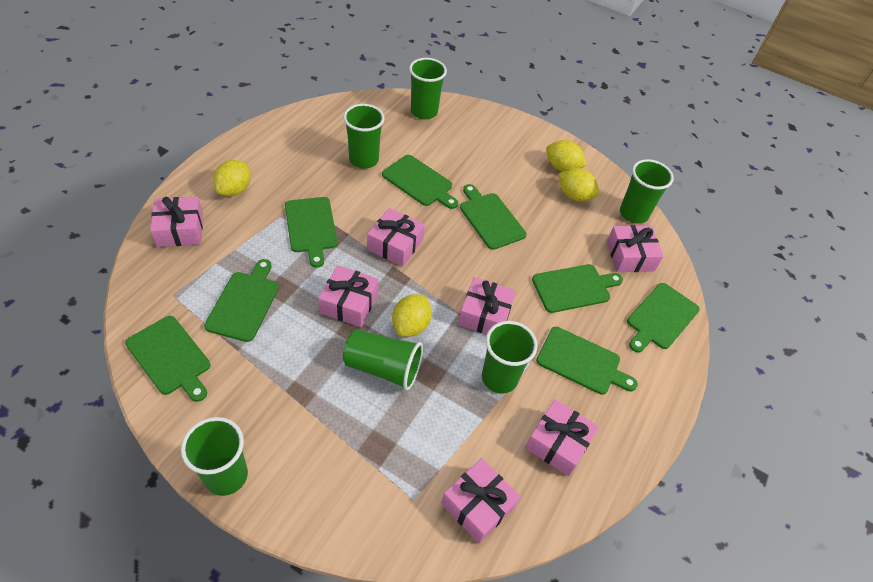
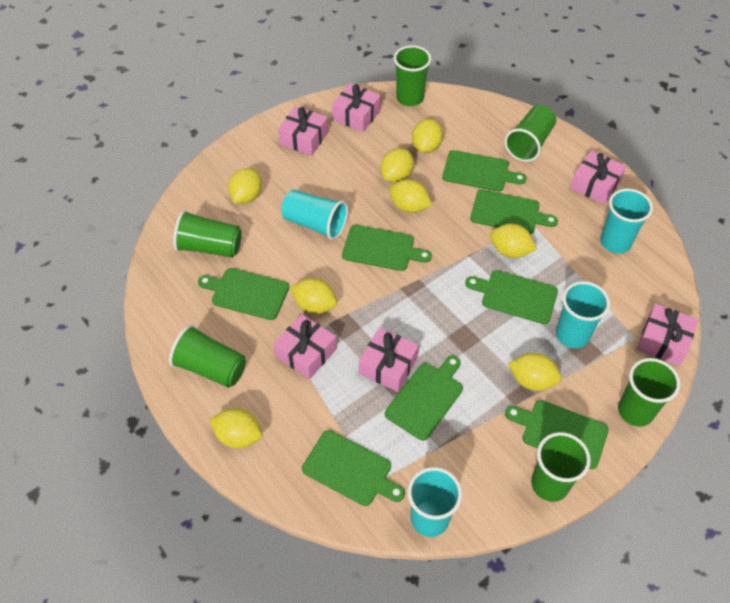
pink gift: [150,197,203,247] [318,265,379,327] [367,208,425,267] [441,458,521,543] [458,277,516,334] [525,399,599,476] [607,225,664,272] = 7 -> [274,314,337,379] [278,106,328,156] [332,83,381,132] [359,327,419,392] [570,151,626,205] [637,304,698,366] = 6
turquoise cup: none = 0 -> [281,190,348,240] [408,467,462,537] [556,281,610,348] [600,189,653,254] = 4
yellow lemon: [213,160,251,196] [392,294,432,337] [546,140,587,172] [558,168,599,201] = 4 -> [210,408,263,448] [228,168,262,204] [290,278,337,314] [381,148,414,183] [389,179,432,213] [412,119,443,153] [490,224,537,258] [508,353,562,391] = 8

